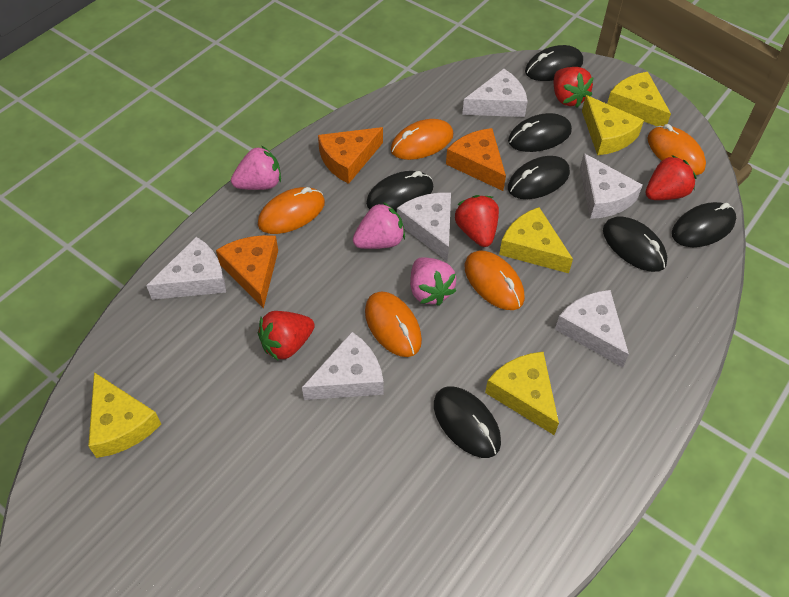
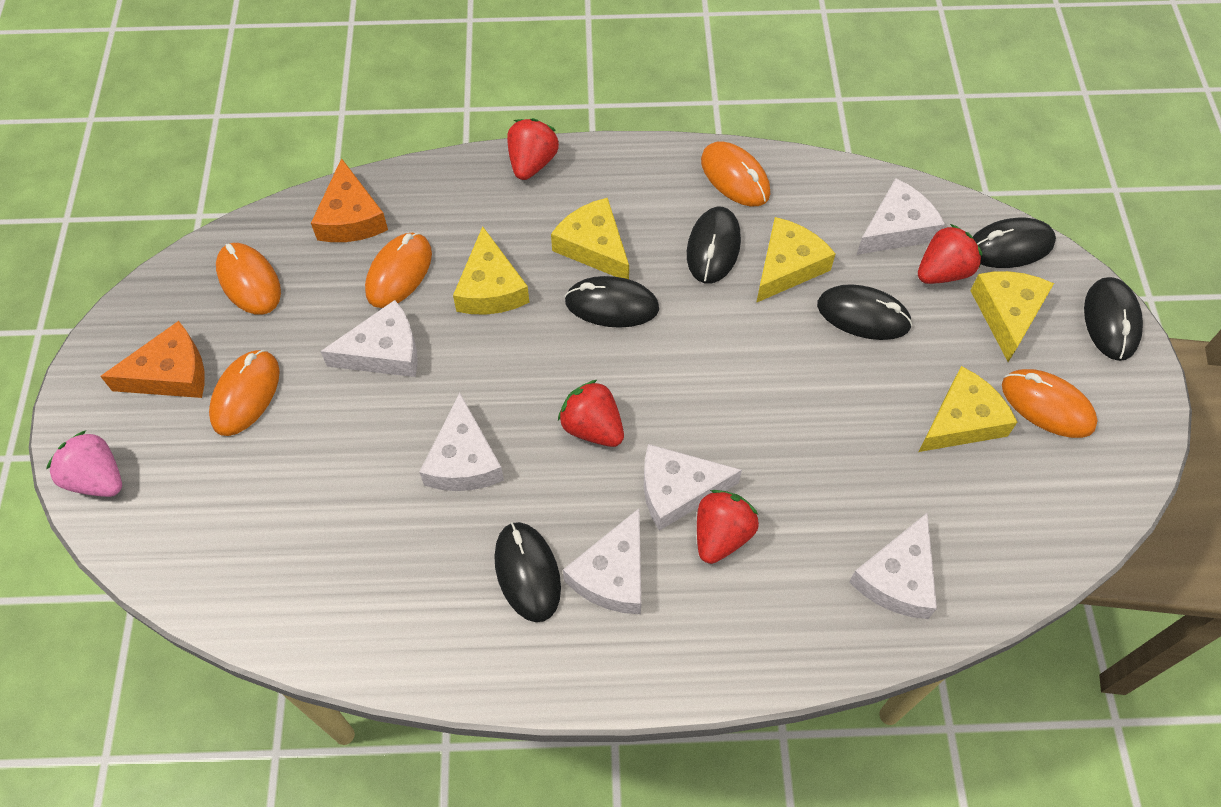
black mouse: [366,171,433,212] [434,387,501,458] [508,113,572,152] [508,156,570,199] [525,45,583,81] [603,216,667,272] [672,202,736,247] = 7 -> [494,522,561,622] [565,276,659,328] [687,207,741,283] [817,284,912,340] [973,218,1056,268] [1084,277,1143,361] = 6
orange cheese: [216,235,278,309] [318,127,383,184] [446,128,506,191] = 3 -> [100,321,205,398] [311,158,388,242] = 2
pink strawberry: [231,146,281,190] [353,202,405,249] [410,257,456,306] = 3 -> [46,431,122,497] = 1

